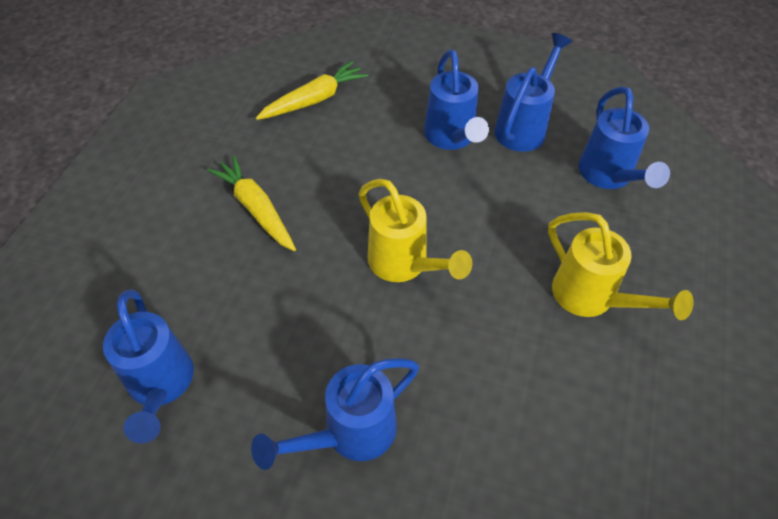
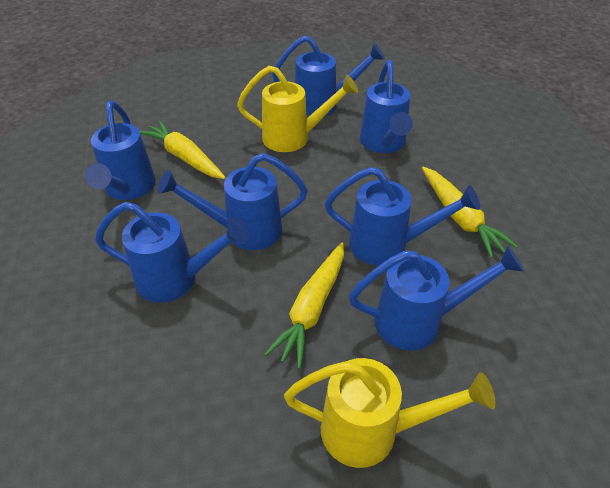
blue watering can: [103,289,194,443] [251,358,419,470] [424,50,489,150] [494,33,572,152] [578,86,670,189] = 5 -> [85,101,156,200] [95,202,249,303] [158,153,308,250] [272,36,385,117] [325,167,480,265] [349,246,524,350] [360,60,413,153] = 7
yellow carrot: [207,155,296,251] [256,61,368,120] = 2 -> [140,121,226,179] [264,243,344,369] [422,166,518,258] = 3

